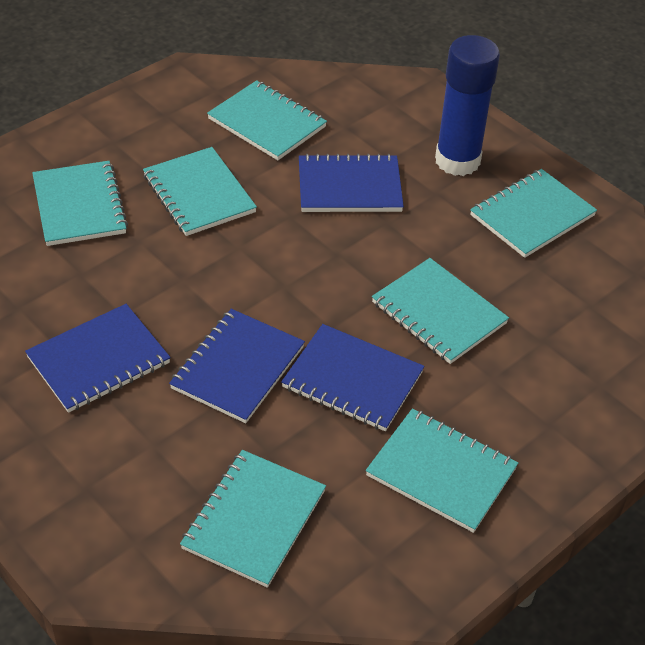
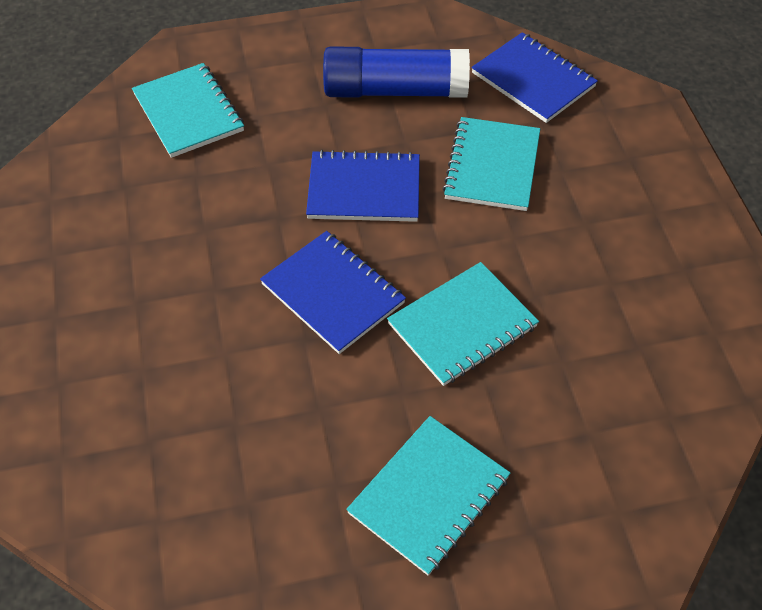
blue notebook: [25,304,171,413] [169,309,305,423] [281,324,425,431] [299,154,404,212] = 4 -> [260,231,406,354] [306,150,420,222] [472,32,598,123] = 3
turquoise notebook: [32,161,128,246] [143,147,257,236] [180,450,326,588] [207,80,327,160] [366,408,518,533] [372,258,509,364] [470,169,597,258] = 7 -> [132,63,244,158] [346,416,511,576] [387,262,539,386] [442,117,540,211] = 4

